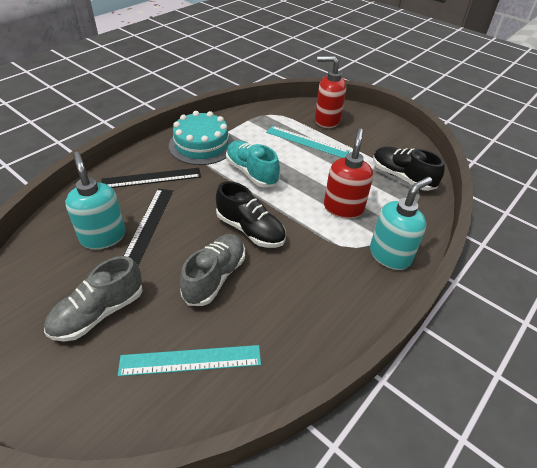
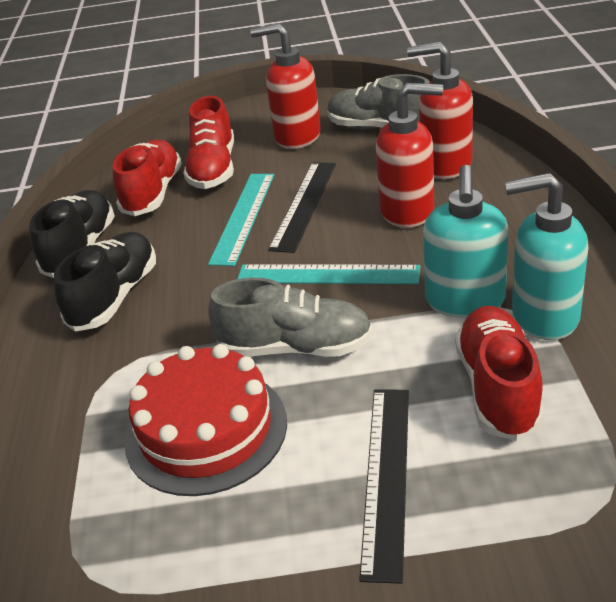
red cake: none = 0 -> [124,344,287,496] = 1
red shoe: none = 0 -> [113,140,182,216] [183,96,234,189] [455,306,544,441] = 3
red soap dispenser: [315,56,346,128] [324,128,373,219] = 2 -> [250,23,321,149] [376,83,443,228] [407,42,473,179] = 3
turquoise cake: [169,111,234,165] = 1 -> none = 0
turquoise shoe: [226,140,280,187] = 1 -> none = 0

